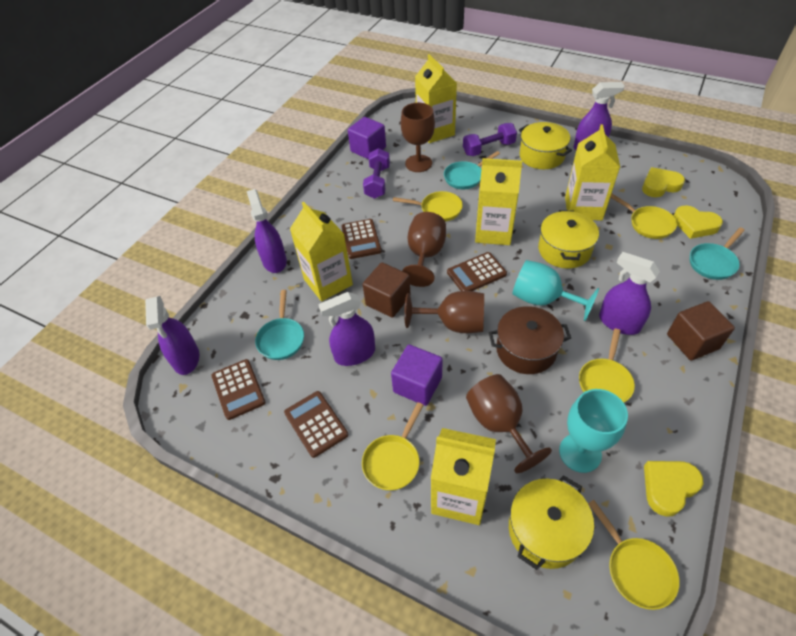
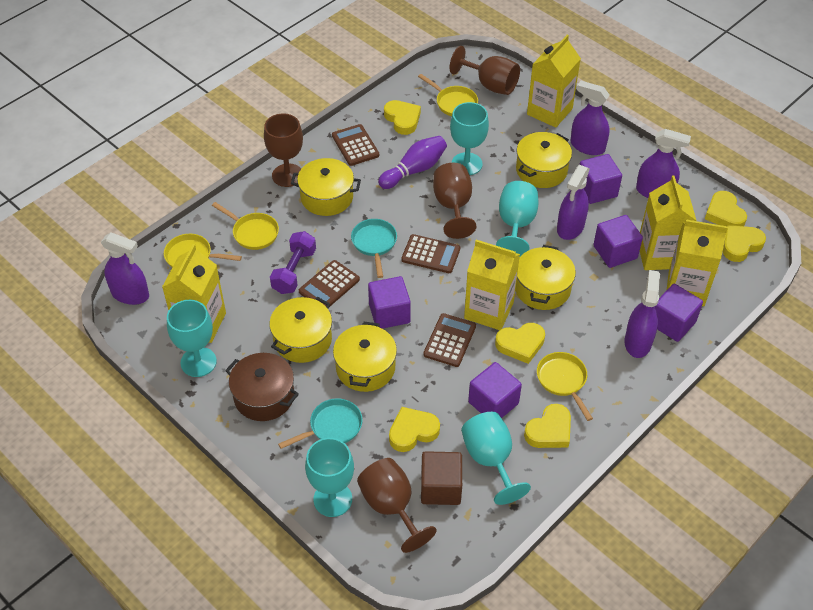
brown cube: [363,262,411,318] [667,301,735,361] = 2 -> [421,451,462,505] = 1
purple bowling pin: none = 0 -> [378,136,447,189] = 1
purple cube: [348,117,386,159] [391,345,443,406] = 2 -> [368,276,411,329] [468,362,522,418] [579,154,622,204] [593,215,643,268] [655,284,703,342] = 5
purple dumbbell: [363,148,390,199] [463,123,517,156] = 2 -> [270,231,316,294] = 1
turquoise goblet: [512,260,599,321] [559,389,628,473] = 2 -> [167,300,217,377] [305,438,354,517] [450,102,489,175] [461,412,531,505] [496,181,539,256] = 5
turquoise pan: [255,290,304,360] [444,151,500,189] [690,227,745,280] = 3 -> [278,398,363,449] [351,219,397,278] = 2
yellow heart: [642,167,685,197] [644,461,703,517] [673,205,723,239] = 3 -> [384,100,421,135] [389,407,440,452] [495,323,545,364] [524,404,571,448] [705,191,747,226] [723,225,766,262] = 6
yellow pan: [362,402,423,491] [393,191,463,222] [579,329,635,403] [588,500,680,610] [610,194,677,239] = 5 -> [164,234,242,267] [212,202,279,250] [418,74,478,116] [537,352,593,421] = 4
yellow pot: [509,475,594,570] [519,122,572,169] [538,210,599,269] = 3 -> [269,297,332,363] [291,158,361,216] [333,322,397,392] [515,245,576,310] [516,132,572,188] = 5

